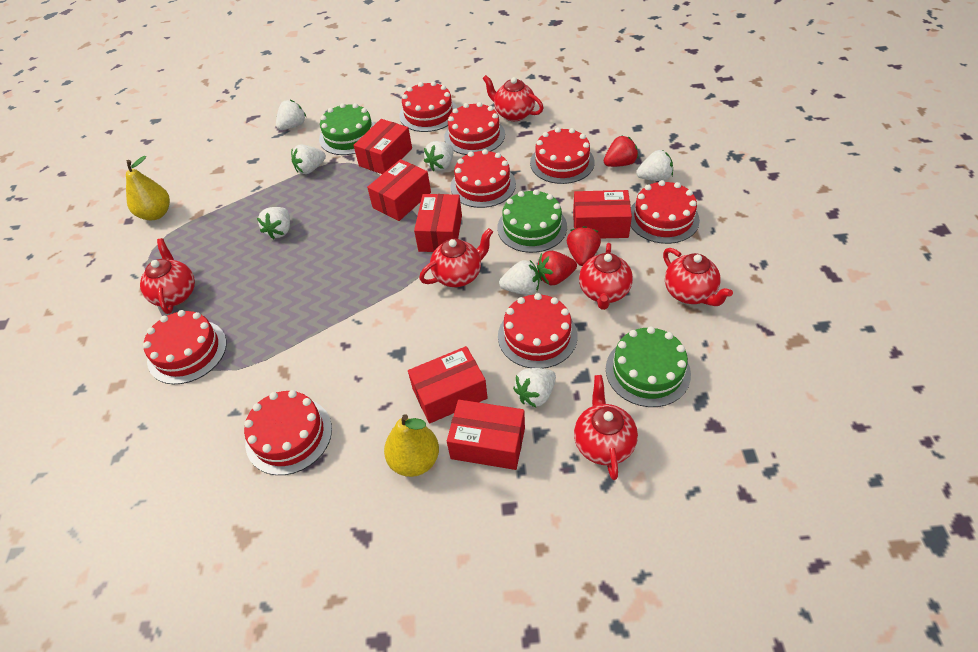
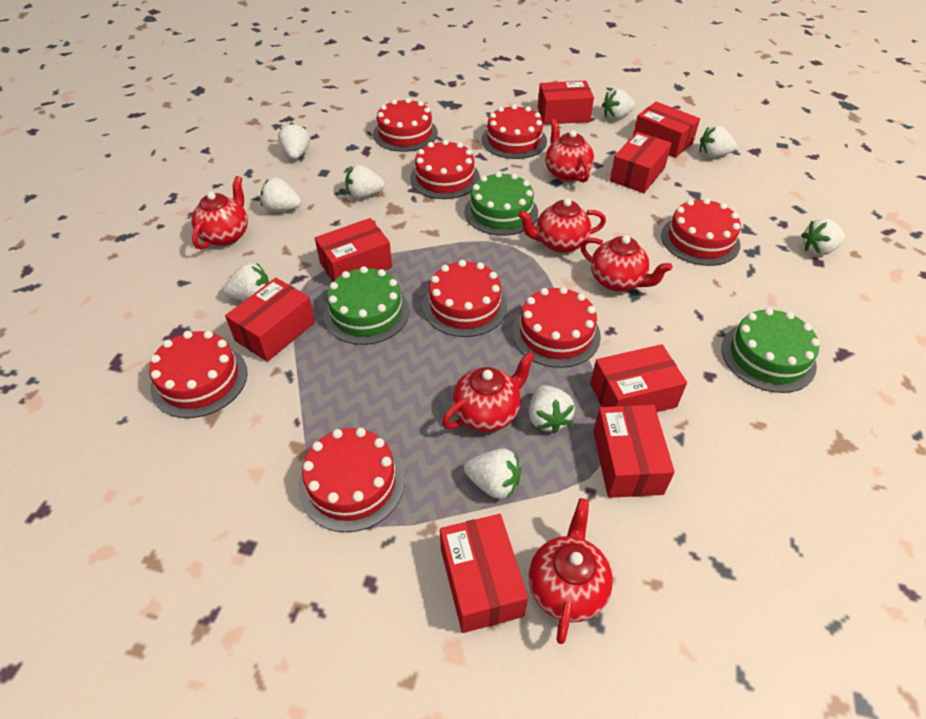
red box: [354,119,412,174] [367,159,431,221] [408,346,488,424] [414,194,462,252] [447,400,525,470] [573,190,632,238] = 6 -> [225,278,315,362] [315,218,392,282] [440,514,528,633] [538,81,594,125] [590,344,687,412] [593,405,675,498] [610,132,672,193] [633,102,700,158] = 8
red strawberry: [537,251,577,285] [567,226,601,266] [604,136,638,167] = 3 -> none = 0
white strawberry: [257,207,290,239] [276,100,306,130] [291,144,326,174] [424,141,454,171] [499,260,540,295] [513,368,556,408] [636,150,673,181] = 7 -> [223,262,269,301] [261,177,302,212] [278,123,310,160] [345,164,385,199] [464,448,521,499] [529,385,575,434] [602,89,635,120] [700,125,737,158] [801,218,845,256] = 9
yellow pear: [126,156,170,220] [384,414,439,477] = 2 -> none = 0

